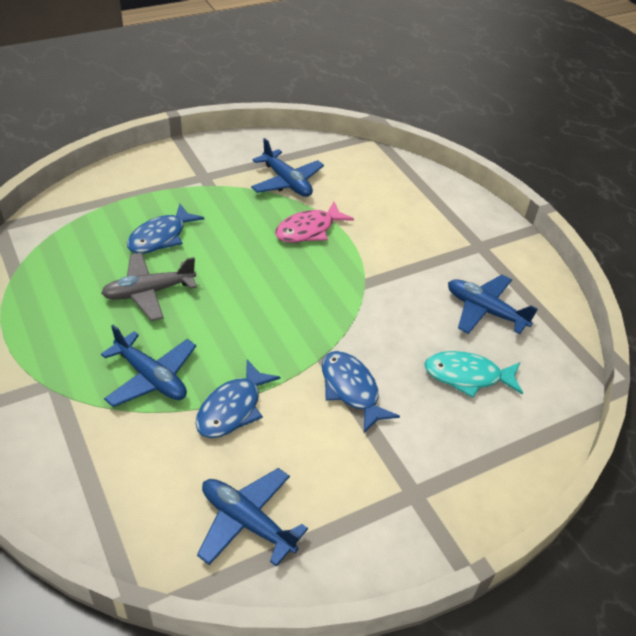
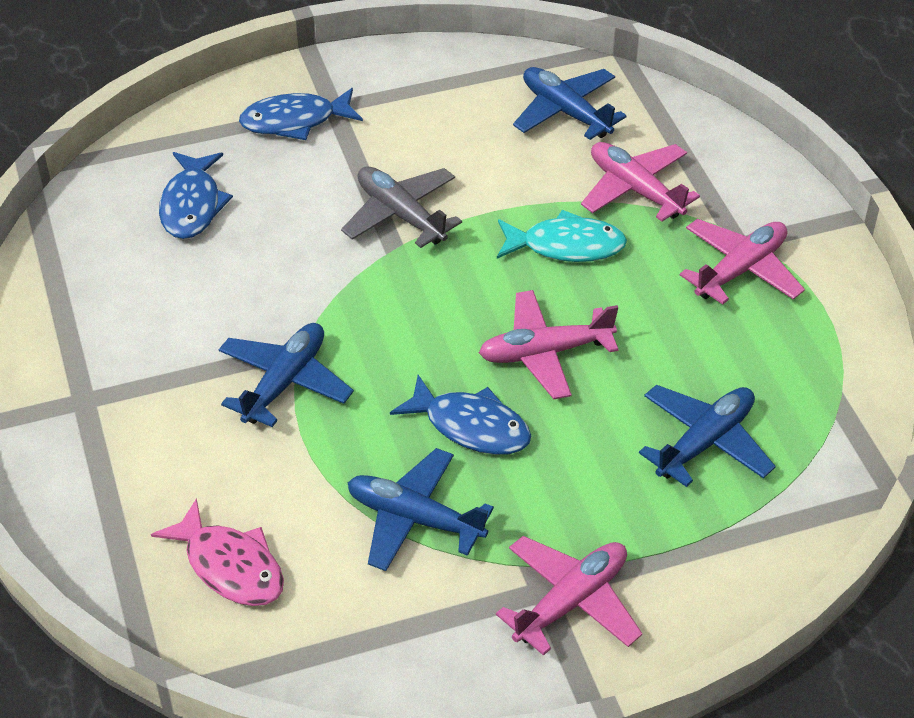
pink plane: none = 0 -> [479,290,619,399] [496,536,642,656] [581,142,700,222] [680,219,805,305] = 4

